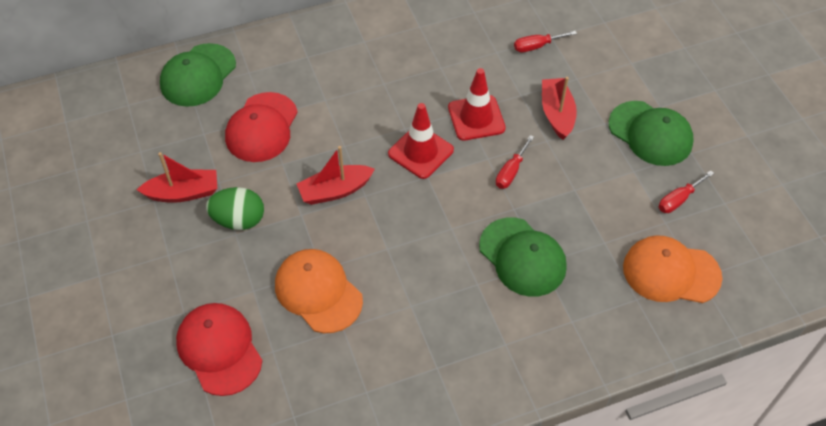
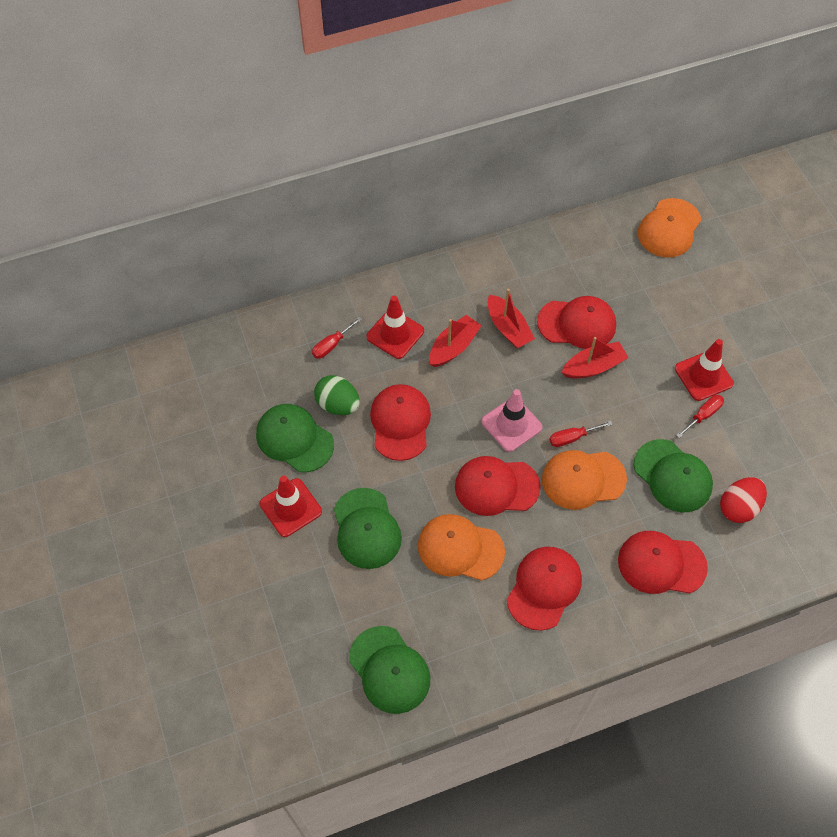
green cap: [160,43,236,107] [479,217,567,297] [609,101,694,166] = 3 -> [256,404,334,472] [334,488,402,569] [349,626,430,714] [634,439,713,512] = 4
orange cap: [275,249,363,333] [623,235,722,303] = 2 -> [418,514,505,581] [542,450,627,510] [638,198,701,258] = 3
pink traffic cone: none = 0 -> [481,389,542,452] = 1
red cap: [176,303,262,396] [225,92,298,162] = 2 -> [370,384,431,461] [455,456,541,516] [507,546,582,631] [537,296,616,349] [618,531,708,594] = 5
red egg: none = 0 -> [720,477,767,523] = 1
red traffic cone: [388,103,454,179] [448,68,506,141] = 2 -> [260,476,322,537] [366,296,424,359] [675,339,734,401] = 3

